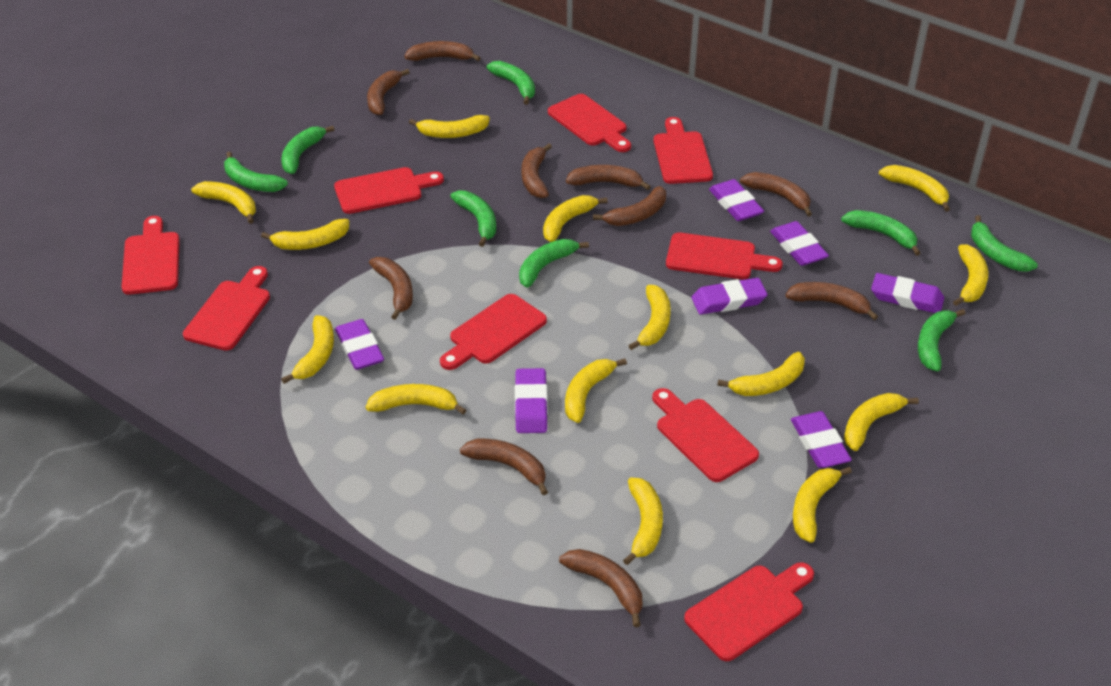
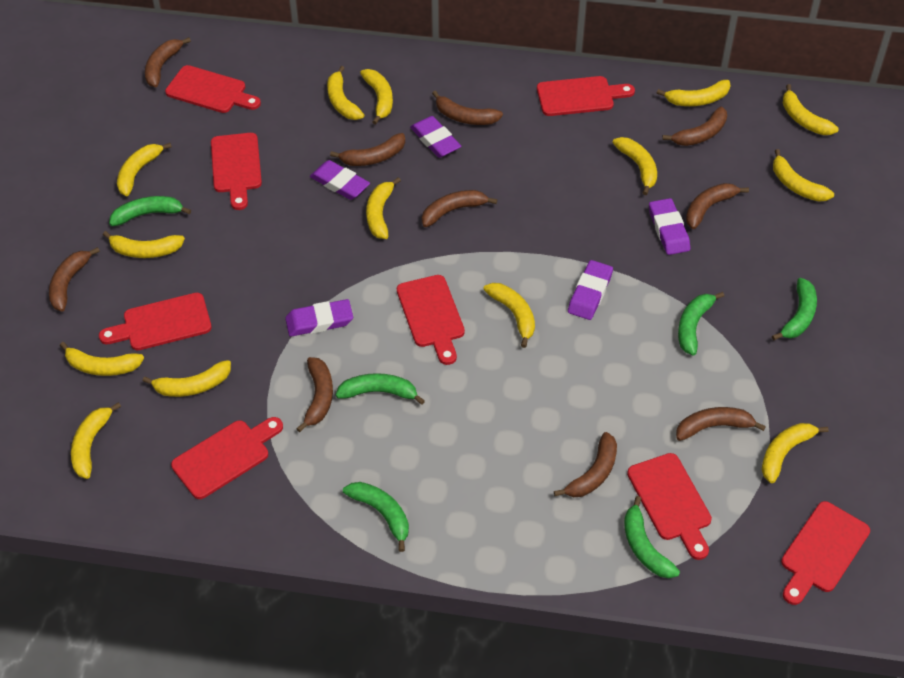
green banana: [224,152,288,192] [282,126,335,174] [450,191,496,247] [487,61,535,105] [519,239,589,288] [841,210,920,256] [918,309,966,372] [971,215,1038,271] = 8 -> [109,196,191,226] [336,373,425,405] [343,482,409,552] [624,496,680,578] [678,292,724,356] [772,278,817,340] = 6
purple eraser: [335,319,384,370] [515,368,548,433] [691,278,768,315] [709,179,764,221] [770,221,829,266] [791,411,852,468] [871,273,944,313] = 7 -> [285,299,353,337] [310,160,370,200] [410,116,461,158] [568,260,613,320] [649,198,690,255] = 5
red cutting board: [122,216,180,295] [183,266,270,351] [334,167,444,214] [440,294,547,370] [548,94,631,152] [652,388,759,482] [654,117,713,184] [666,232,783,279] [684,562,814,661] = 9 -> [99,293,212,350] [165,65,261,113] [171,417,283,499] [211,133,262,210] [397,275,465,365] [537,76,635,116] [627,453,712,560] [781,501,870,605] = 8

